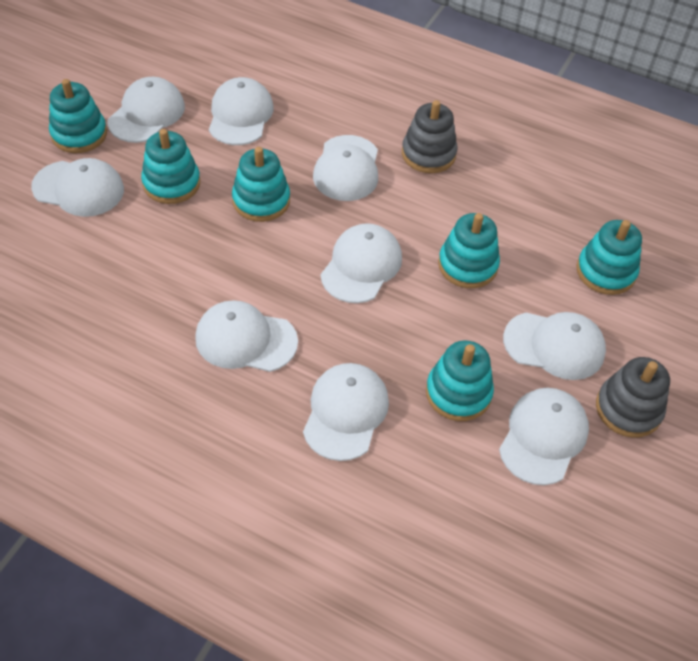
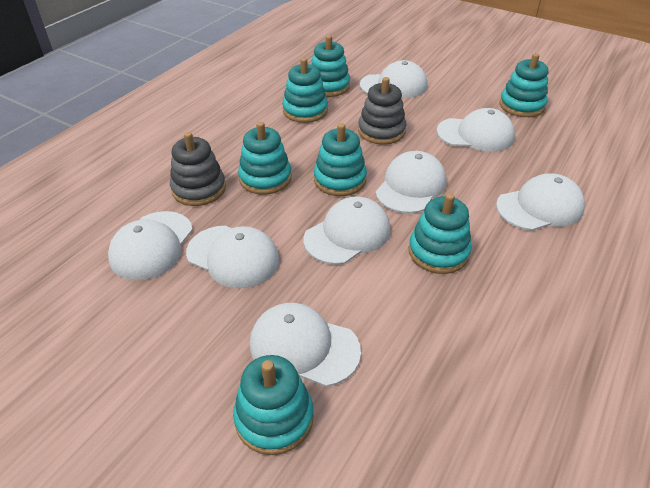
turquoise stacking toy: [49,79,107,153] [141,129,200,204] [232,147,290,222] [426,341,494,421] [438,213,500,288] [576,220,642,295] = 6 -> [233,355,314,455] [238,122,292,195] [282,58,328,123] [311,35,350,97] [314,123,367,196] [409,193,472,274] [499,53,549,117] = 7
white cap: [31,158,124,217] [108,77,185,143] [195,300,298,372] [209,77,274,145] [303,363,389,461] [313,135,378,201] [321,223,402,303] [499,388,589,485] [503,312,606,380] = 9 -> [108,211,193,280] [186,226,279,289] [250,303,361,387] [304,196,391,265] [360,60,428,98] [376,151,446,214] [436,108,515,152] [496,173,585,231] = 8

